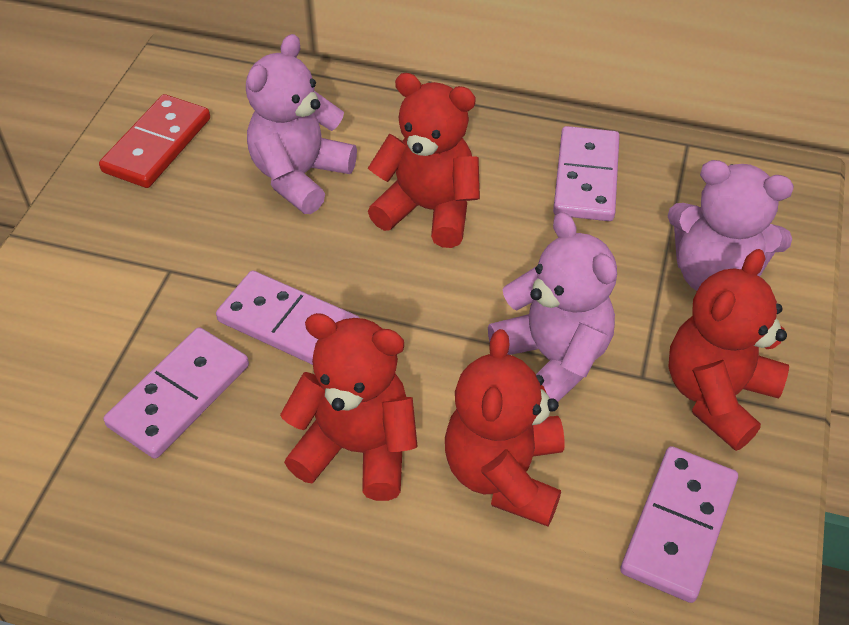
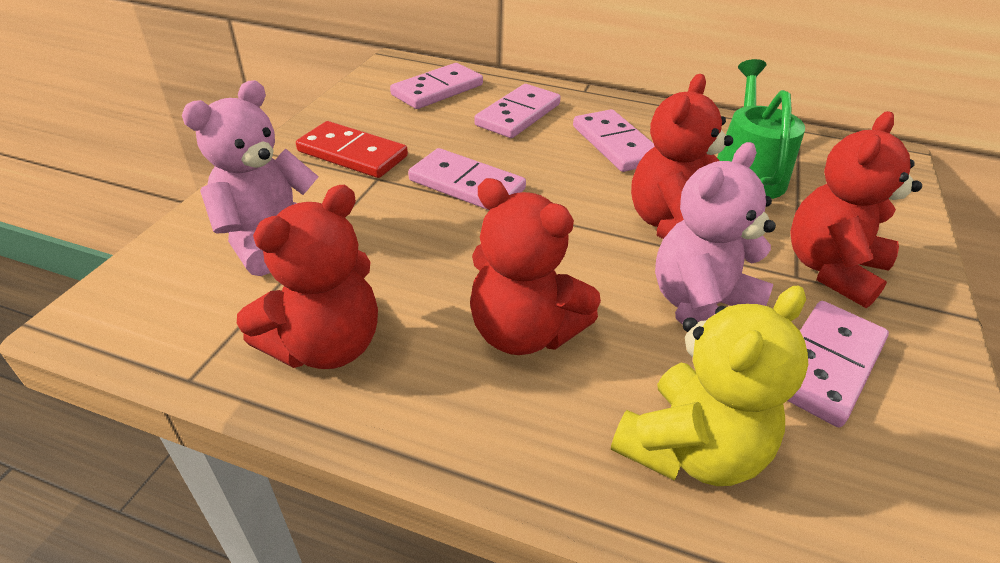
green watering can: none = 0 -> [717,59,805,199] = 1
pink domino: [104,327,249,459] [216,271,360,365] [553,126,620,221] [620,446,738,603] = 4 -> [390,63,483,109] [408,148,526,210] [474,84,561,138] [573,109,655,172] [787,301,889,427] = 5
pink teddy bear: [246,34,357,214] [488,212,617,402] [668,160,794,291] = 3 -> [182,80,319,276] [655,142,776,325] = 2
yellow teddy bear: none = 0 -> [611,286,808,486] = 1

